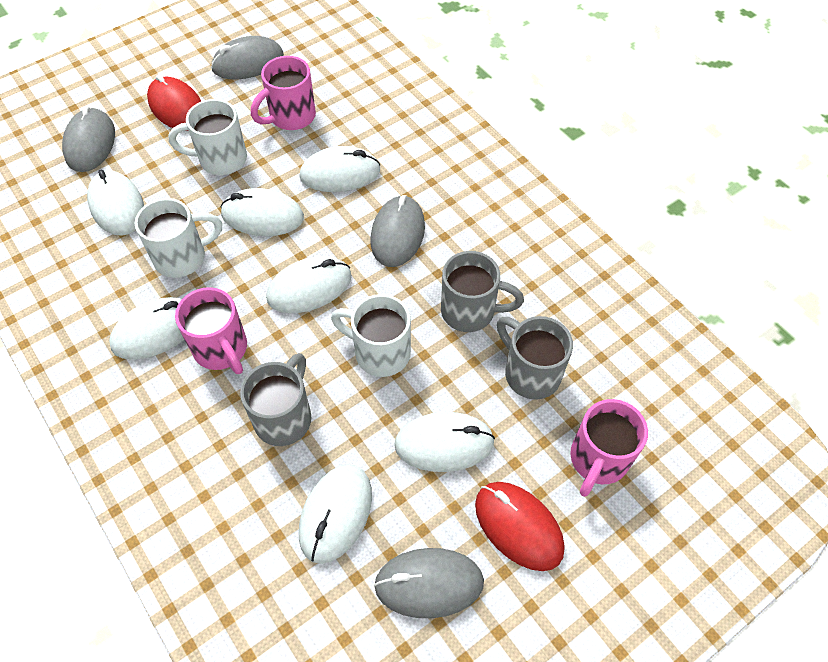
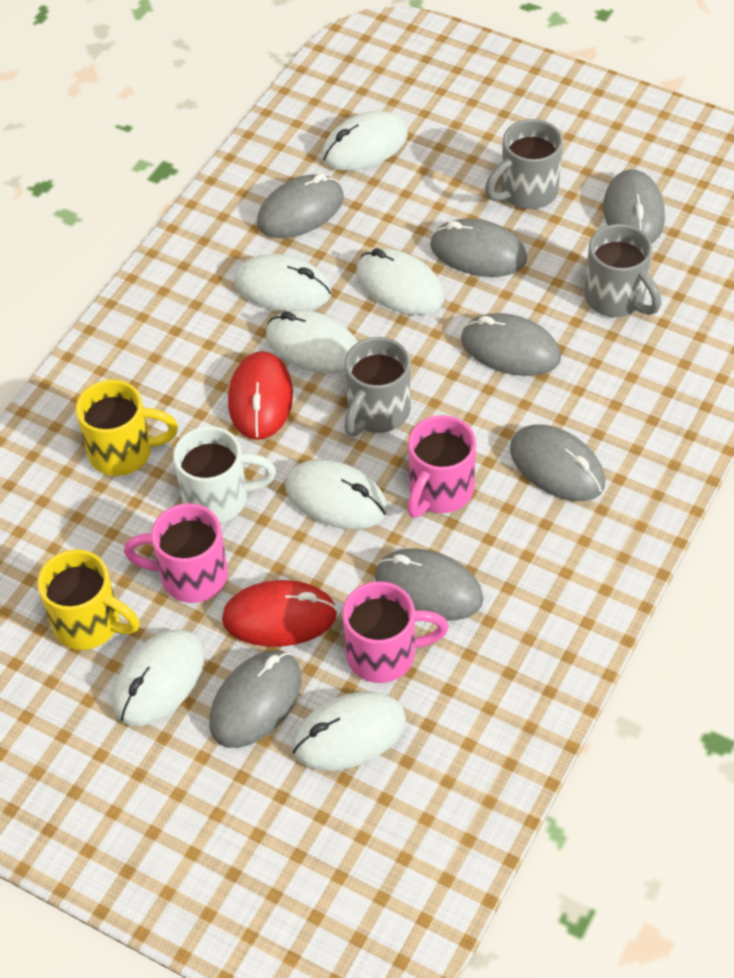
grey mouse: [62,106,115,172] [211,36,284,80] [371,195,425,267] [374,548,484,618] = 4 -> [209,651,302,748] [257,173,344,238] [375,548,484,621] [430,218,527,277] [461,313,561,376] [510,424,605,501] [603,169,665,244] = 7
white mug: [135,198,222,278] [169,99,247,175] [331,294,411,377] = 3 -> [173,426,276,523] = 1
yellow mug: none = 0 -> [37,549,140,650] [76,380,178,476] = 2

